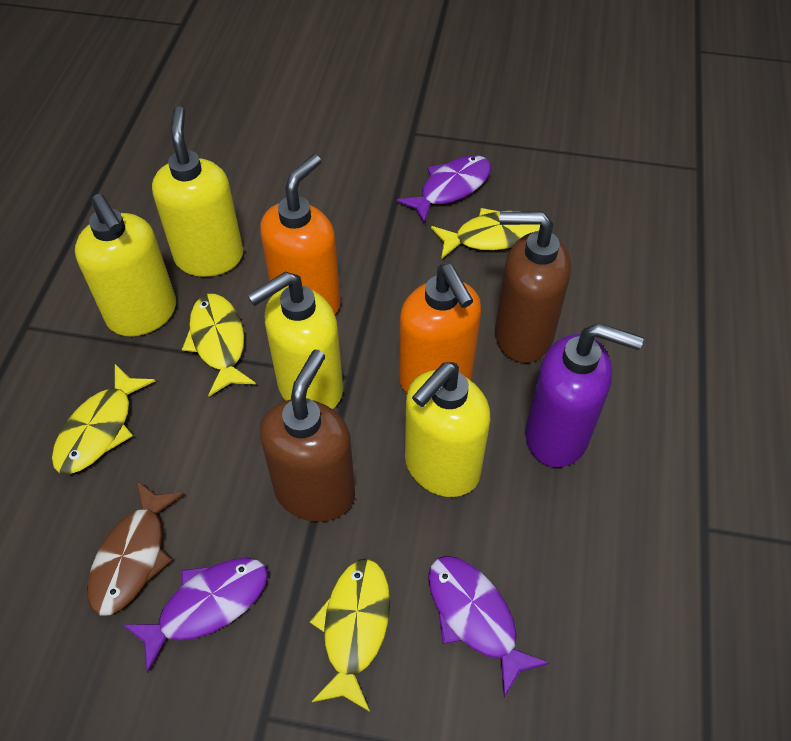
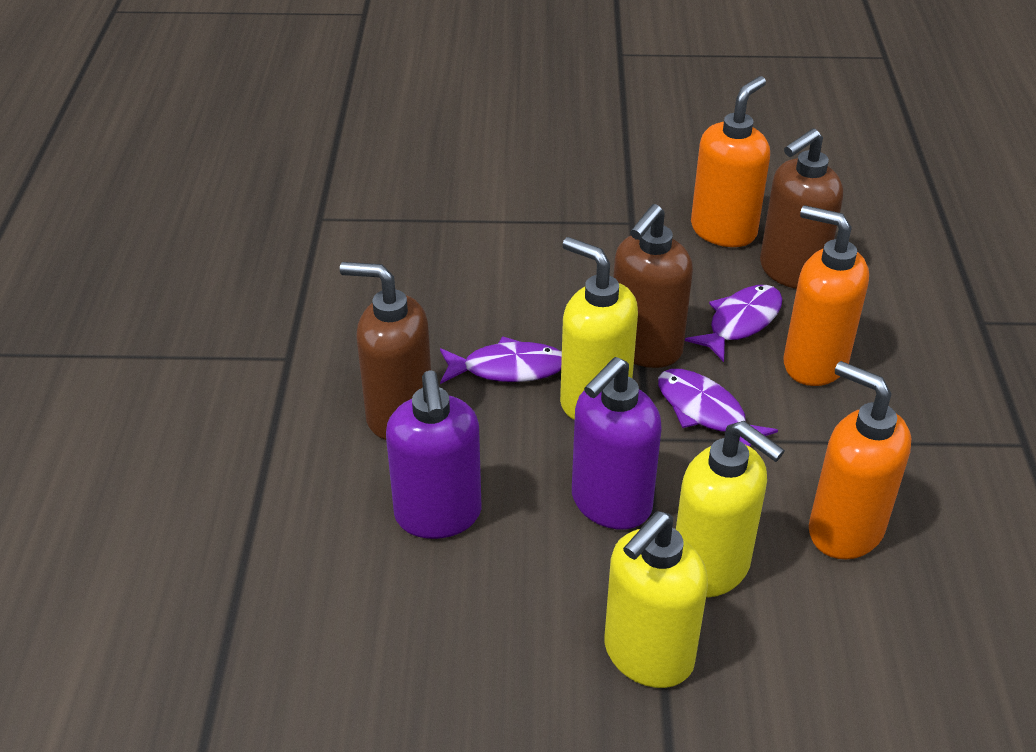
brown fish: [87,481,185,616] = 1 -> none = 0
brown soap dispenser: [260,350,355,522] [495,211,571,363] = 2 -> [340,262,431,440] [613,204,693,368] [760,128,843,289] = 3
orange soap dispenser: [260,154,341,315] [399,264,481,393] = 2 -> [691,76,770,247] [784,205,869,386] [809,361,911,559] = 3
purple soap dispenser: [525,323,643,468] = 1 -> [386,370,482,539] [572,357,662,530] = 2
yellow fish: [52,364,155,474] [182,294,256,396] [310,559,390,712] [431,208,540,259] = 4 -> none = 0
yellow soap dispenser: [75,194,176,336] [152,106,243,277] [247,272,343,409] [405,362,490,497] = 4 -> [560,237,638,420] [605,511,708,688] [676,421,785,597] = 3

